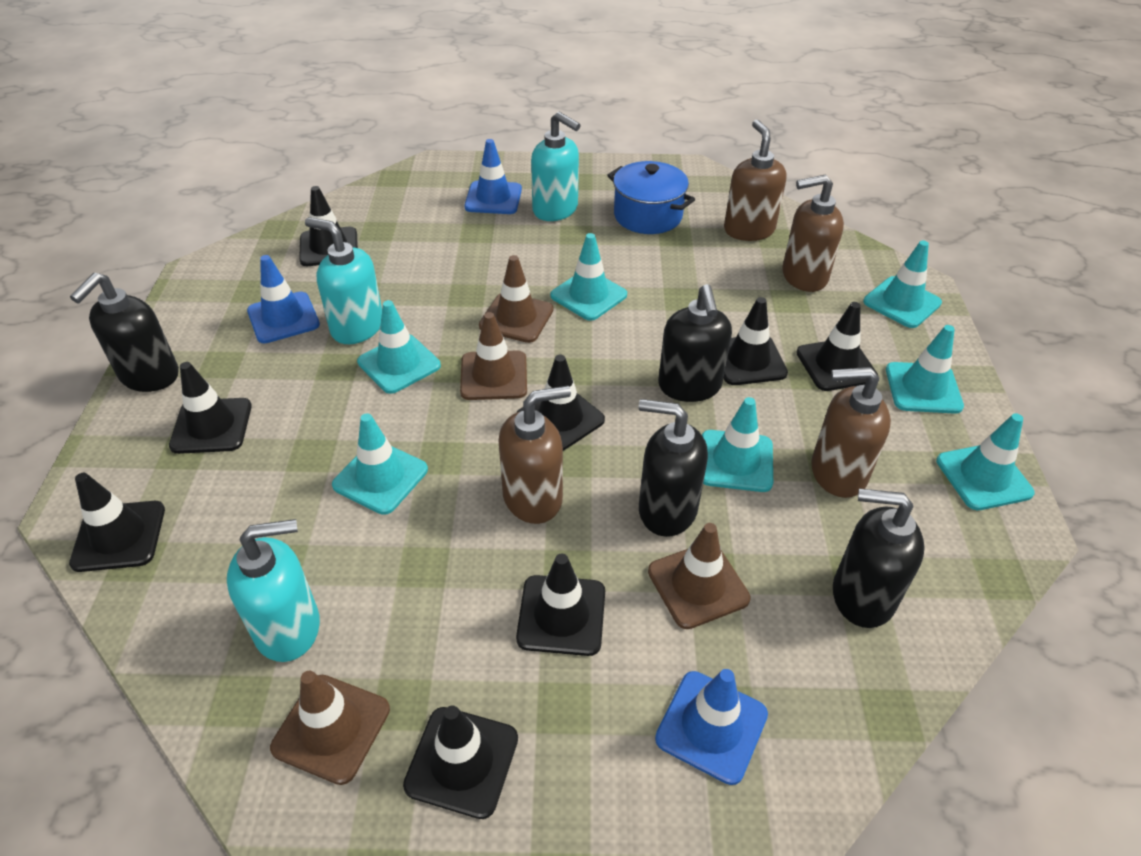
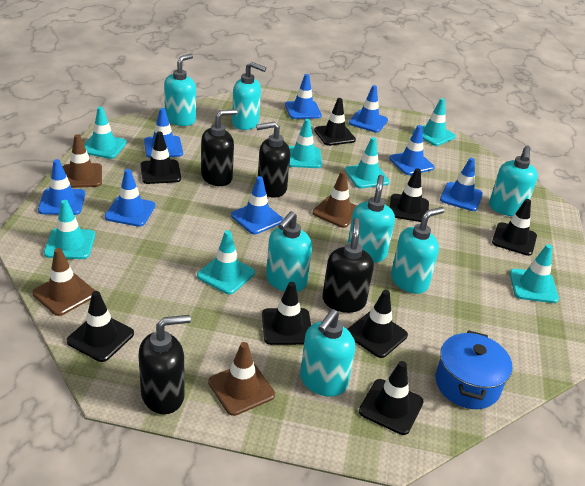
blue traffic cone: [247,255,320,344] [464,139,522,214] [655,669,768,785] = 3 -> [38,159,85,215] [105,169,155,227] [144,108,183,158] [231,176,283,234] [285,74,322,119] [349,85,388,133] [389,125,434,175] [440,158,483,211] = 8
brown soap dispenser: [498,386,571,524] [724,120,786,241] [782,174,844,292] [811,367,891,498] = 4 -> none = 0
turquoise soap dispenser: [227,519,320,662] [305,217,382,344] [531,112,580,221] = 3 -> [164,54,196,126] [232,62,266,130] [266,211,312,292] [300,309,355,397] [348,175,395,263] [391,207,445,294] [489,146,538,216] = 7

